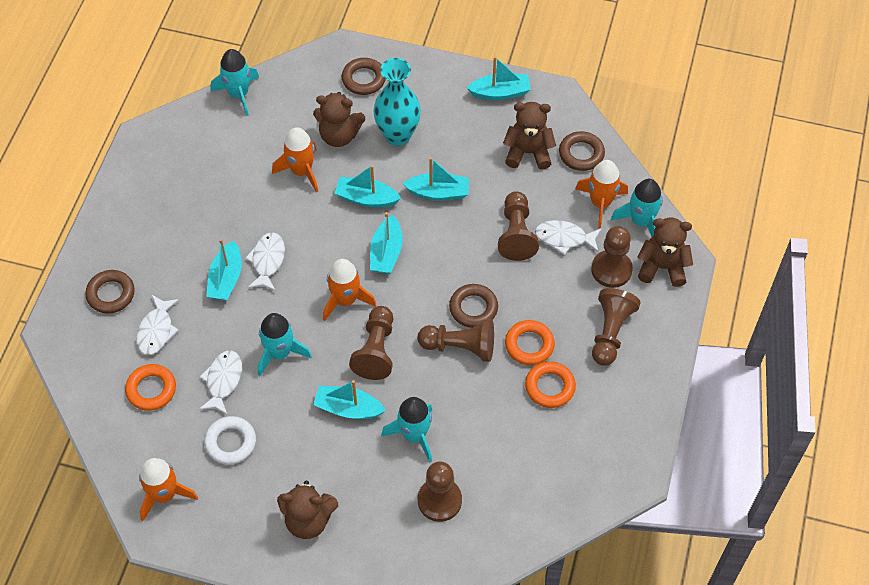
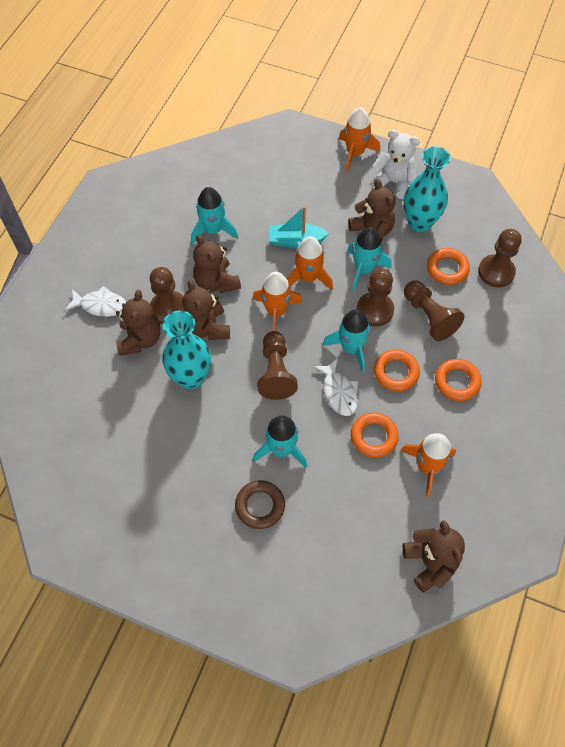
brown pawn: [349,306,393,380] [418,319,494,362] [418,461,462,522] [498,191,539,261] [591,226,633,288] [592,288,641,366] = 6 -> [150,267,184,324] [257,331,298,400] [357,268,394,327] [404,280,464,341] [478,229,522,288] = 5
brown ring: [85,270,135,314] [342,58,386,95] [449,284,498,328] [559,131,605,171] = 4 -> [235,480,285,529] = 1
brown teddy bear: [277,481,338,539] [313,92,365,147] [503,102,556,170] [637,218,693,287] = 4 -> [116,290,161,356] [182,280,230,340] [193,235,241,293] [348,179,395,241] [403,520,465,592] = 5
orange ring: [125,364,176,411] [505,320,555,365] [525,361,576,408] = 3 -> [351,412,399,458] [374,350,420,392] [427,248,470,285] [435,359,482,401] = 4
turquoise boat: [206,239,242,301] [313,380,386,419] [334,165,401,208] [370,212,403,274] [403,157,469,200] [467,56,531,100] = 6 -> [269,206,329,248] = 1
turquoise vase: [373,58,421,146] = 1 -> [162,310,211,389] [404,146,451,232] = 2
white fish: [136,295,179,355] [199,351,242,415] [245,232,285,291] [535,220,602,255] = 4 -> [65,286,126,317] [313,358,358,416] = 2
white ring: [204,416,256,465] = 1 -> none = 0
white teddy bear: none = 0 -> [371,129,420,199] = 1

